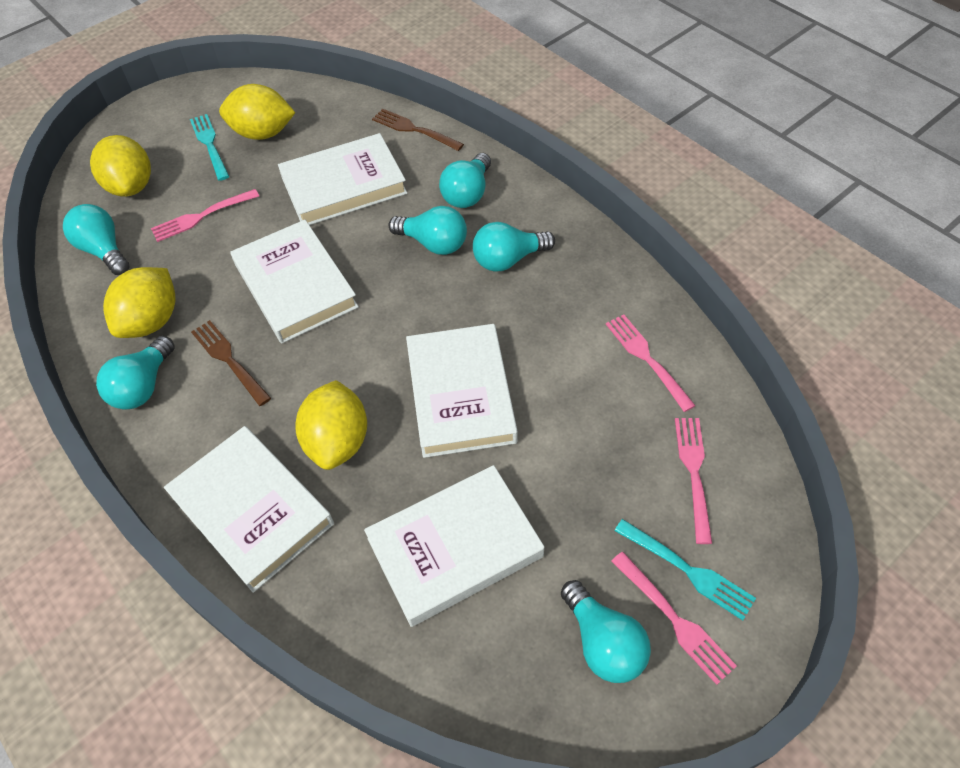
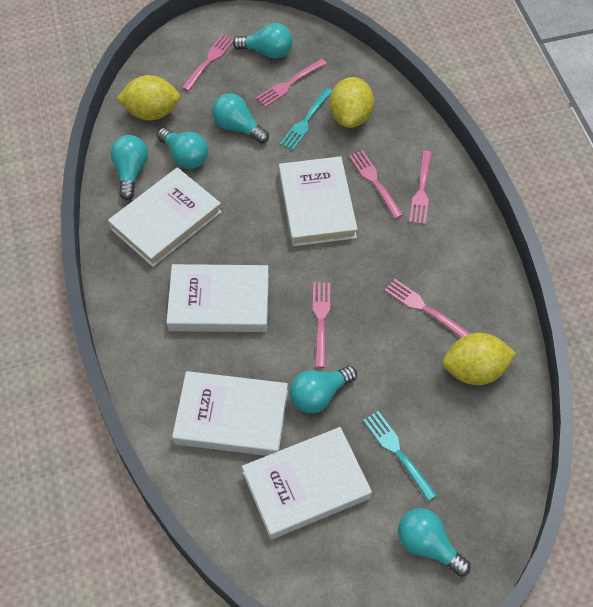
brown fork: [191,320,271,406] [372,108,464,151] = 2 -> none = 0
pink fork: [151,189,259,242] [606,315,696,412] [611,552,737,685] [675,418,712,544] = 4 -> [182,34,234,91] [256,58,327,107] [313,282,330,368] [349,150,403,219] [384,279,471,338] [409,150,432,224] = 6
yellow lemon: [90,135,151,197] [103,267,176,338] [219,84,295,140] [295,380,367,470] = 4 -> [116,75,180,121] [330,77,374,128] [443,333,517,385] = 3

